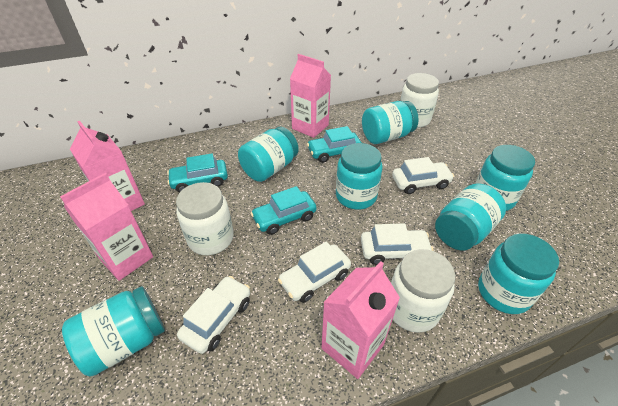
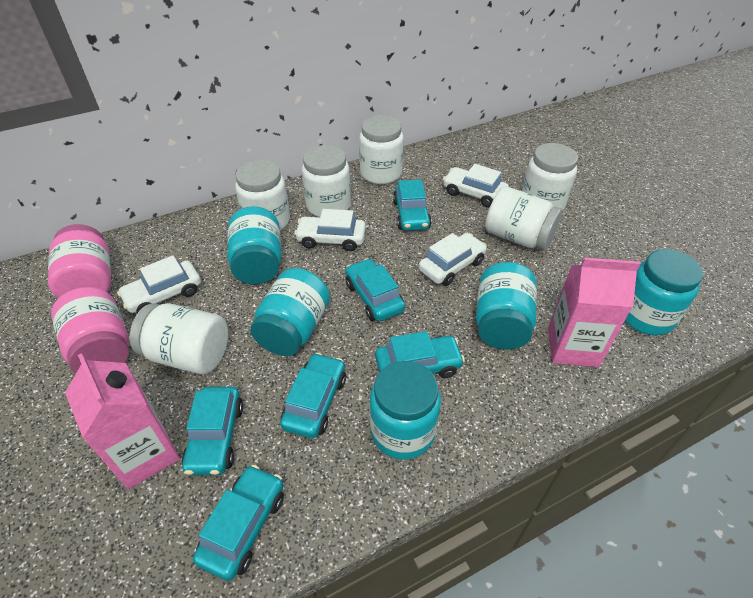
pink carton: [60,173,153,281] [70,121,145,211] [290,54,331,138] [321,261,400,379] = 4 -> [65,353,180,489] [548,258,640,367] = 2
pink jar: none = 0 -> [48,224,111,298] [51,287,129,373] = 2
turquoise car: [167,154,228,193] [250,186,317,235] [307,126,362,163] = 3 -> [182,387,243,475] [193,465,284,581] [280,353,346,438] [345,258,405,321] [375,331,465,378] [393,180,432,231] = 6
turquoise jar: [62,286,165,376] [238,127,299,182] [336,143,383,210] [362,101,419,144] [435,183,506,251] [475,145,535,211] [478,233,559,314] = 7 -> [227,206,281,284] [250,268,330,356] [370,361,441,460] [476,262,537,349] [625,249,703,335] = 5
white jar: [176,182,234,255] [391,249,455,333] [400,73,439,128] = 3 -> [130,303,228,374] [235,160,290,231] [302,145,351,217] [359,115,404,184] [485,186,563,250] [522,143,578,210] = 6

